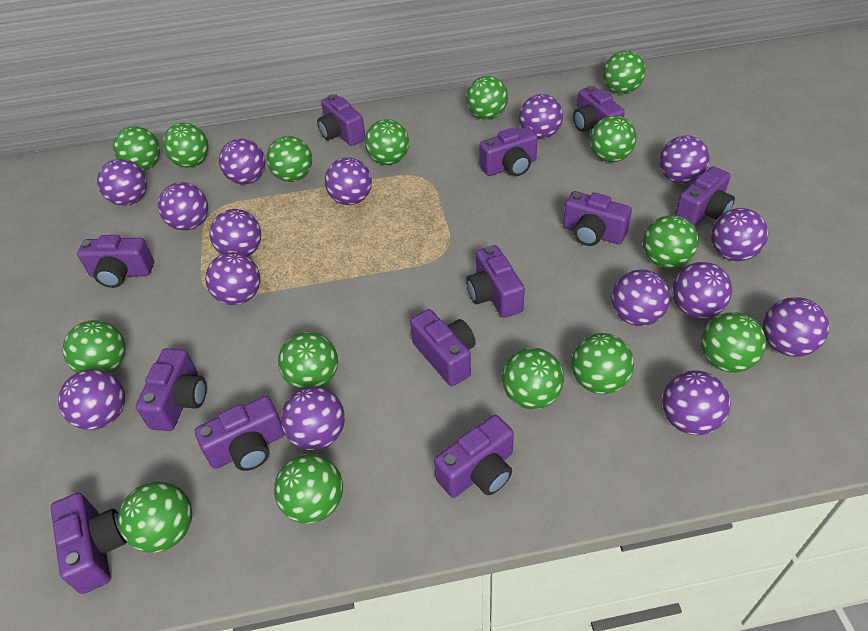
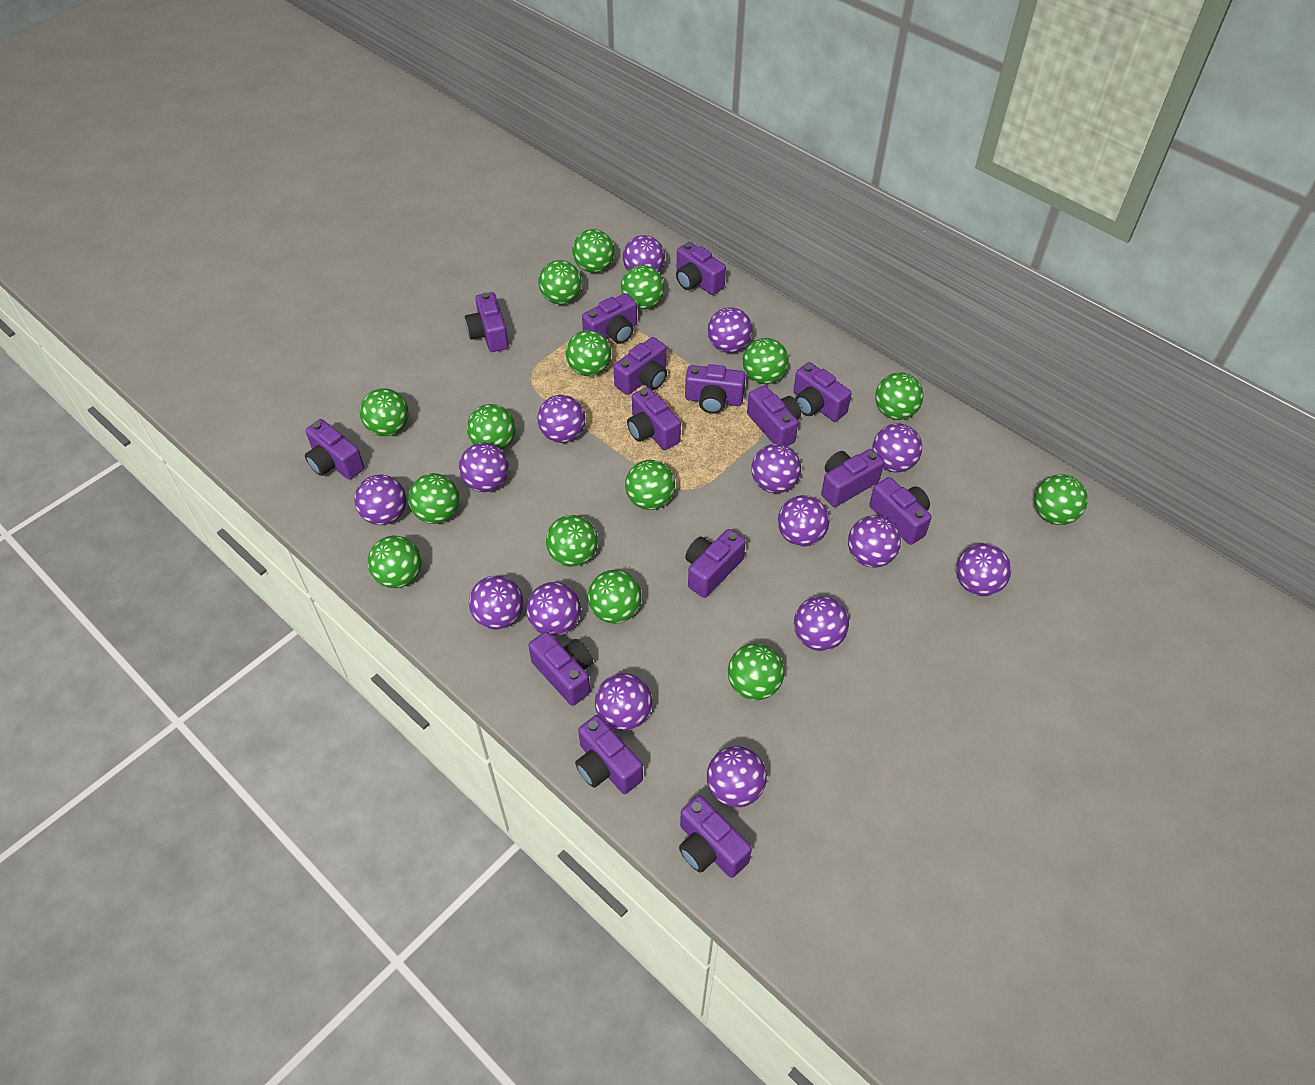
purple camera: [50,493,127,594] [77,235,154,288] [136,348,207,431] [195,396,285,471] [317,94,365,146] [410,309,476,386] [434,415,514,498] [466,245,525,318] [479,127,538,176] [563,191,632,246] [573,86,625,132] [675,166,735,227] = 12 -> [305,419,364,480] [465,292,509,352] [528,631,593,706] [575,715,643,794] [582,293,637,344] [614,337,667,395] [627,387,681,450] [676,242,726,295] [679,795,752,878] [685,364,746,414] [685,529,746,598] [747,386,801,446] [793,362,851,422] [821,449,884,507] [869,477,931,545] = 15

